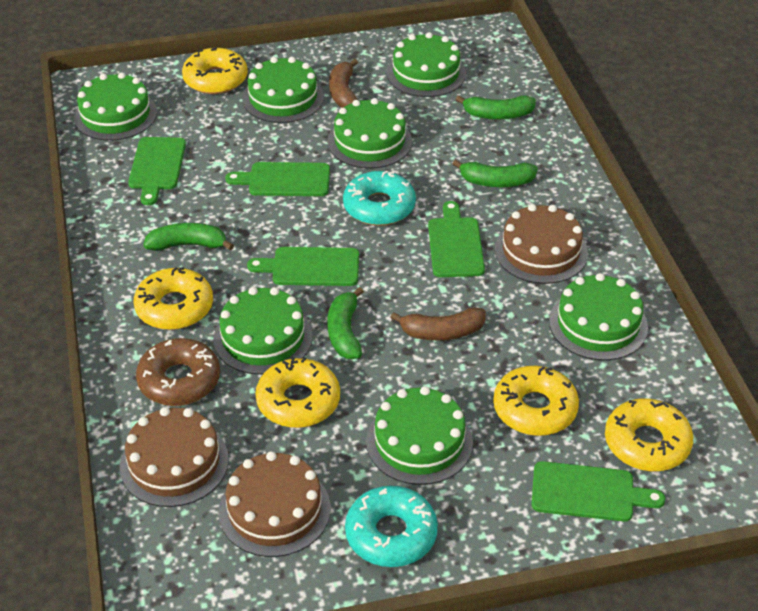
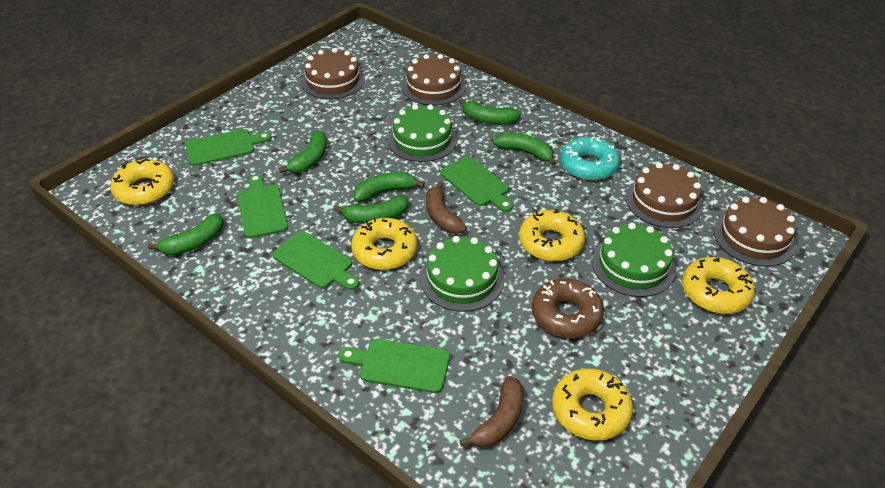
brown cake: [120,407,229,507] [219,451,331,557] [495,204,588,284] = 3 -> [301,48,365,99] [402,54,466,106] [626,162,703,228] [714,197,796,266] = 4
green banana: [143,223,234,251] [327,287,364,359] [453,160,537,187] [456,95,536,120] = 4 -> [148,213,224,255] [279,131,327,173] [334,196,409,224] [353,172,425,202] [459,98,521,124] [493,133,556,166] = 6
green cake: [74,72,157,141] [214,287,313,375] [242,57,324,123] [328,98,412,169] [366,386,473,485] [386,32,466,97] [549,273,648,361] = 7 -> [388,104,457,162] [420,236,504,312] [592,223,676,297] = 3
turquoise donut: [343,170,416,226] [345,486,438,567] = 2 -> [560,136,620,181] = 1

